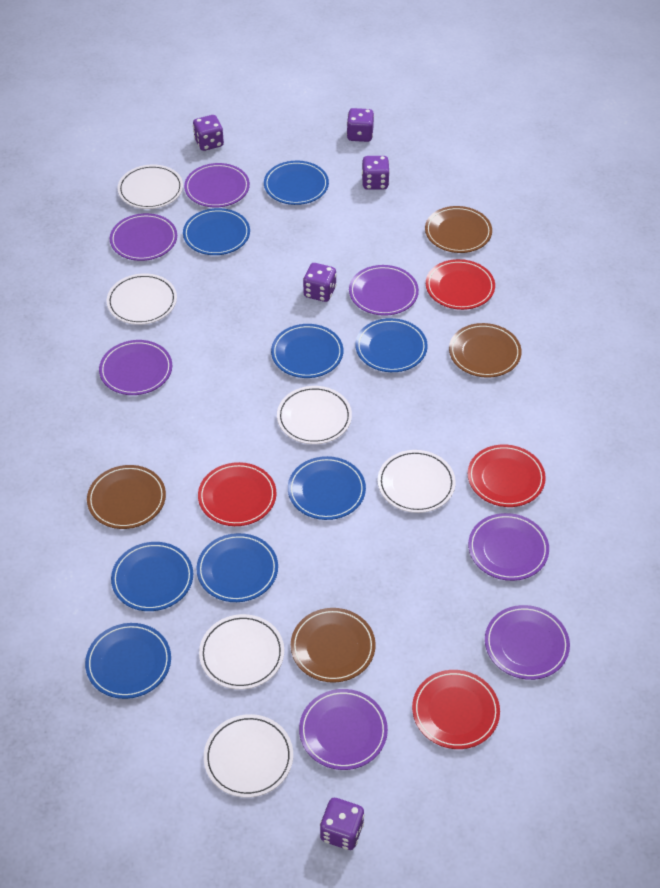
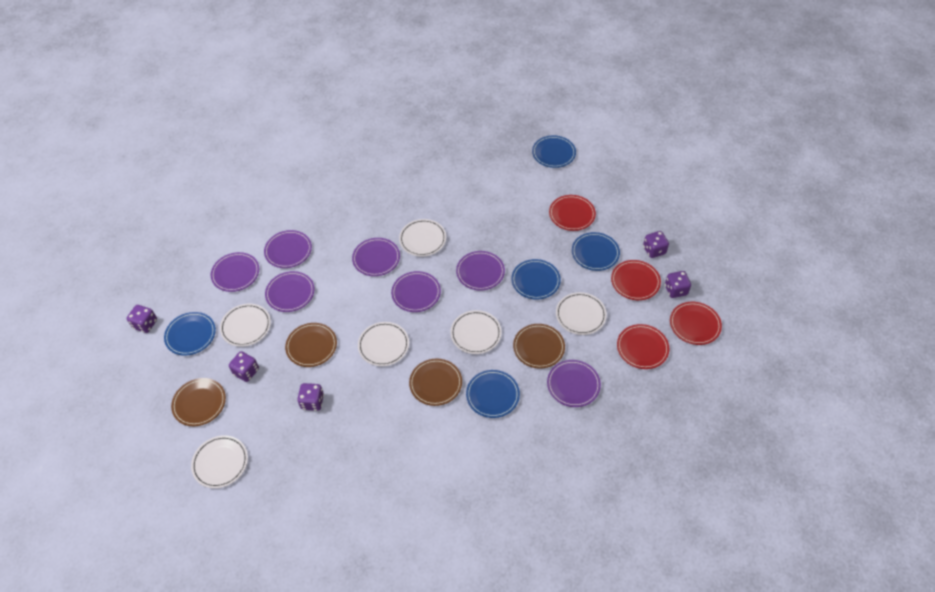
blue plate: [85,623,171,699] [111,542,193,611] [183,208,250,255] [196,533,278,602] [264,161,329,205] [271,324,343,378] [288,456,366,520] [355,318,428,372] = 8 -> [164,312,216,356] [466,370,520,418] [511,259,561,300] [532,135,576,168] [572,232,620,271] = 5

